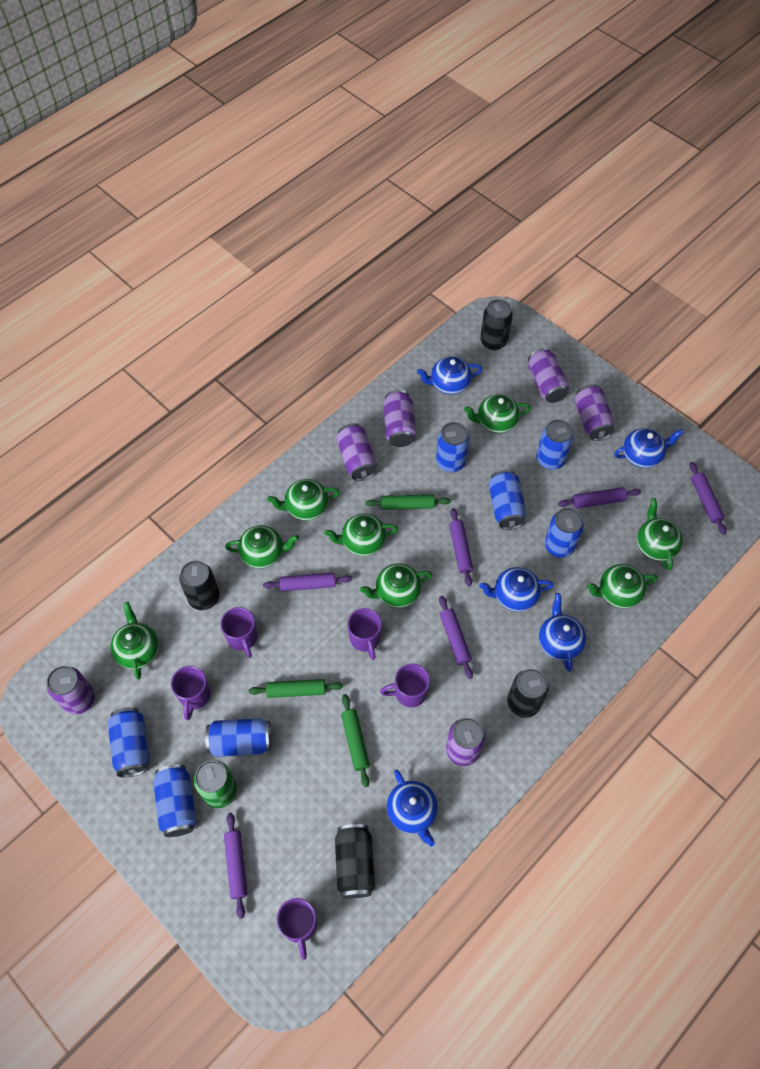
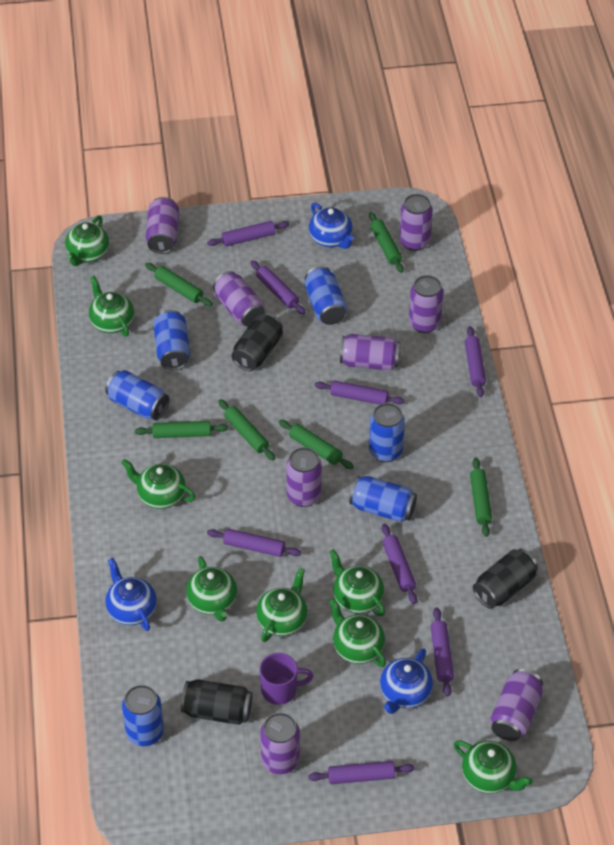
black can: [179,560,220,610] [335,824,375,898] [480,299,513,350] [507,669,549,718] = 4 -> [181,679,253,725] [231,313,283,371] [473,549,538,609] = 3
blue can: [107,707,149,777] [153,764,197,837] [205,718,271,757] [436,422,469,473] [488,470,527,530] [536,419,573,470] [545,508,584,558] = 7 -> [105,370,169,420] [122,685,164,746] [153,310,190,370] [305,266,347,325] [349,476,417,522] [369,403,405,462] = 6
blue teapot: [387,770,438,847] [417,356,483,394] [479,567,554,612] [539,593,586,672] [614,428,684,468] = 5 -> [105,558,157,631] [309,203,354,249] [380,648,433,714] = 3
green can: [194,760,238,808] = 1 -> none = 0
green rolling pin: [249,679,343,698] [341,694,370,787] [365,494,451,510] = 3 -> [135,421,228,438] [145,263,213,306] [218,399,275,460] [279,420,354,469] [369,212,404,273] [470,458,492,537] = 6
purple can: [47,666,95,715] [336,423,376,481] [383,390,416,447] [446,718,485,766] [528,348,569,403] [574,384,615,441] = 6 -> [146,197,179,254] [213,271,265,327] [260,713,300,774] [286,447,322,507] [340,334,400,371] [399,194,433,251] [409,275,443,333] [490,669,543,741] = 8
purple mug: [171,666,211,720] [220,607,258,658] [277,898,317,960] [347,608,382,660] [380,664,430,707] = 5 -> [259,653,313,705] = 1
purple rolling pin: [224,813,248,919] [263,573,352,591] [439,596,473,679] [449,508,473,587] [558,487,641,509] [689,462,726,535] = 6 -> [207,221,290,246] [207,529,302,557] [250,260,306,315] [308,761,415,784] [315,380,405,405] [382,524,417,604] [430,607,454,696] [465,326,486,397] = 8

